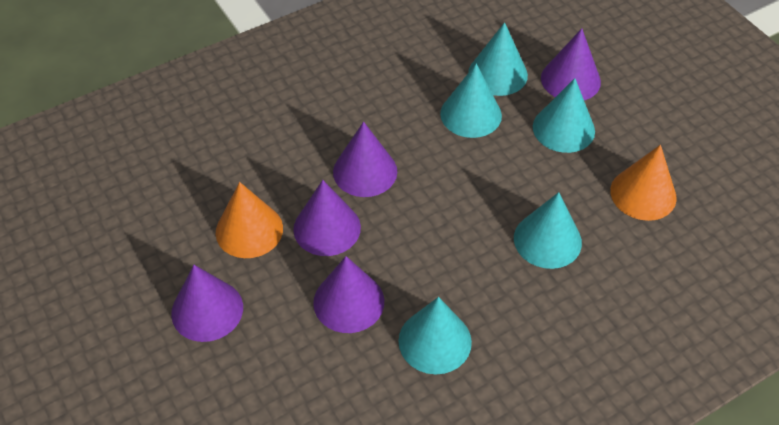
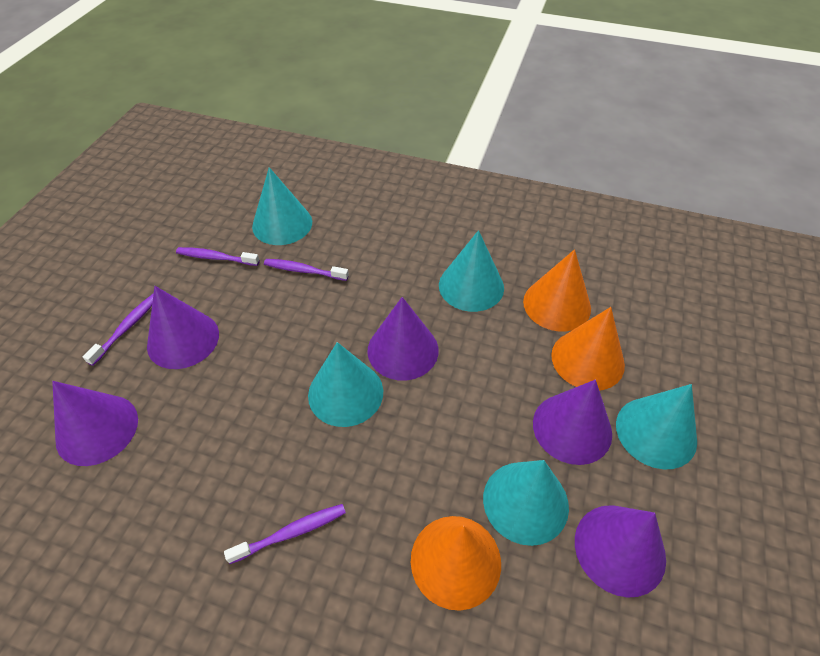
orange cone: [216,182,283,258] [610,145,677,221] = 2 -> [411,516,501,611] [523,249,591,332] [551,307,625,391] = 3
purple toothbrush: none = 0 -> [83,294,153,366] [176,247,260,266] [224,504,346,564] [264,259,349,281] = 4

